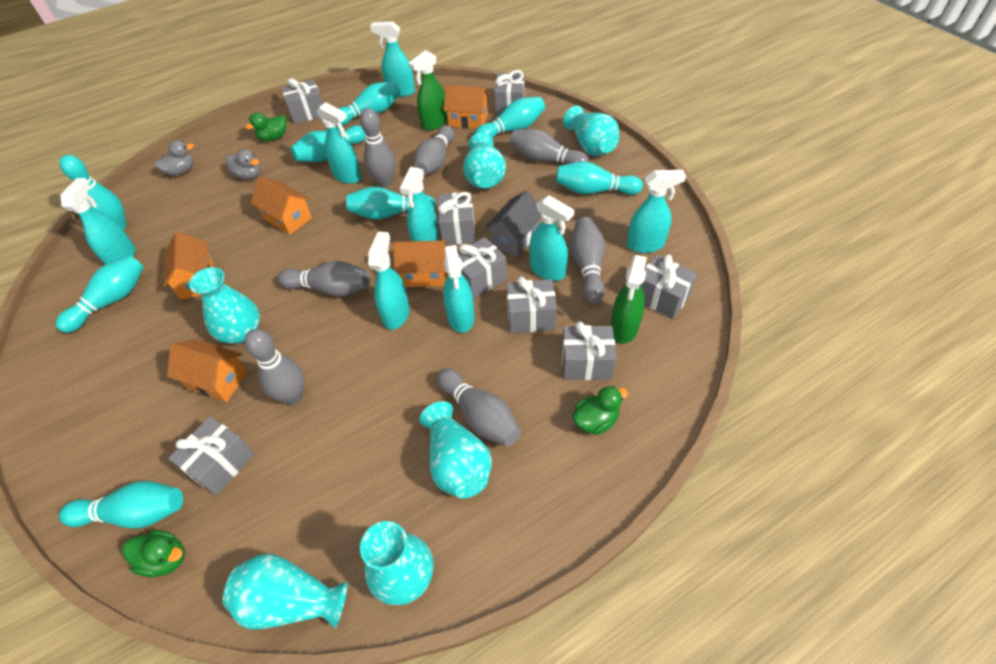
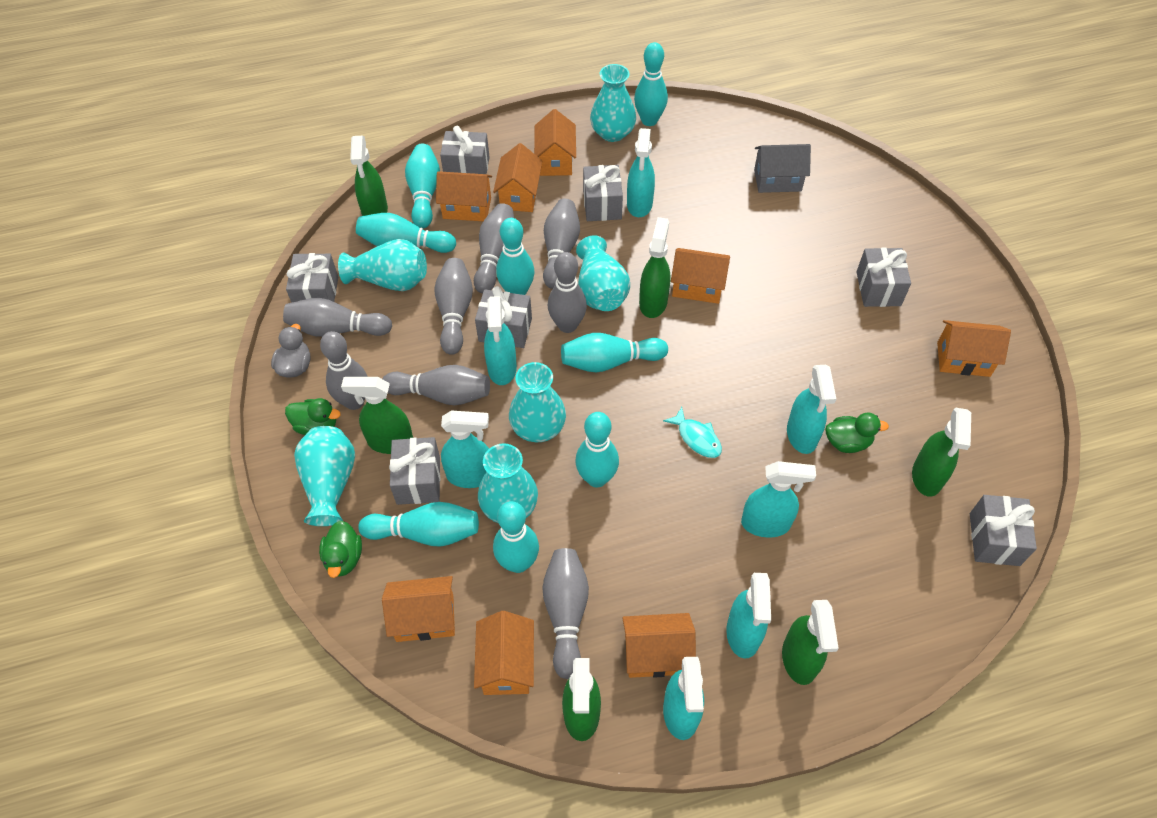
green spray bottle: [408,50,447,131] [610,255,647,344] = 2 -> [341,377,413,454] [350,136,388,216] [562,658,601,741] [639,217,670,318] [782,600,839,685] [912,408,971,497] = 6
grey bowling pin: [244,329,304,405] [277,261,370,297] [359,108,396,187] [414,125,454,175] [437,368,521,447] [510,129,589,164] [570,217,605,303] = 7 -> [283,298,392,337] [320,331,368,410] [382,365,490,405] [434,258,473,355] [474,203,514,293] [542,548,589,679] [543,199,580,289] [548,252,587,333] = 8
grey duck: [154,140,194,176] [226,149,261,179] = 2 -> [271,324,310,378] = 1
grey gift: [168,417,255,496] [282,78,323,124] [438,192,476,245] [458,237,507,299] [494,70,525,115] [507,276,557,333] [562,321,616,380] [641,255,697,319] = 8 -> [286,253,338,303] [389,437,440,505] [440,126,490,174] [475,286,532,348] [583,165,623,221] [856,248,911,307] [970,495,1037,566] = 7
orange house: [163,232,214,300] [167,339,248,402] [251,177,312,235] [393,240,448,287] [443,85,489,129] = 5 -> [382,576,455,642] [436,171,492,221] [474,611,534,695] [493,143,542,212] [534,109,576,176] [622,613,696,678] [671,248,730,304] [937,320,1011,377] = 8
turquoise fish: none = 0 -> [663,407,722,458] = 1
turquoise spray bottle: [60,178,135,264] [317,102,362,184] [368,231,410,330] [370,21,415,97] [399,167,439,241] [443,245,475,333] [530,195,574,281] [627,170,686,253] = 8 -> [441,410,489,488] [484,296,517,385] [627,128,655,217] [663,657,704,740] [726,573,771,659] [741,461,816,537] [787,365,836,454] = 7

